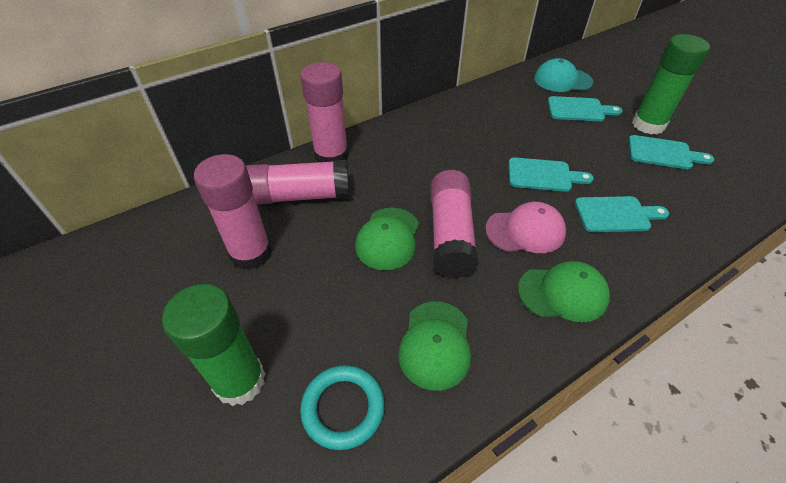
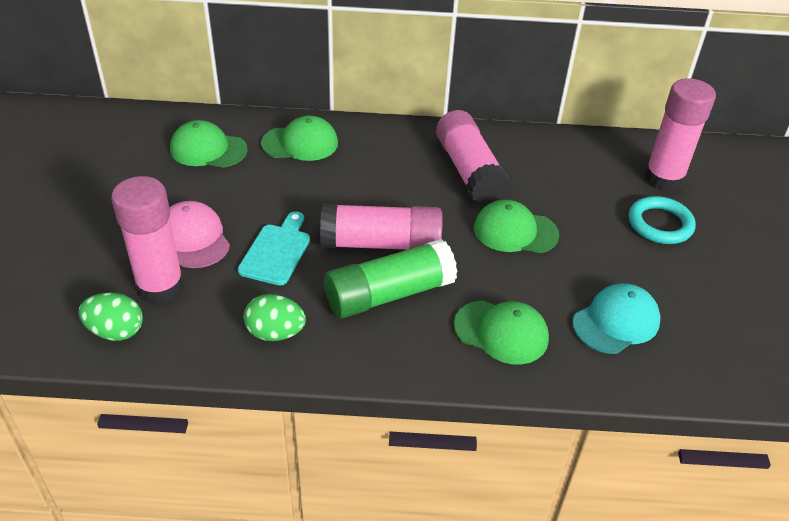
green cap: [355,208,419,270] [398,301,471,391] [518,261,610,322] = 3 -> [170,120,248,168] [261,116,338,161] [454,300,549,365] [474,199,559,253] = 4
green egg: none = 0 -> [78,292,143,341] [244,294,306,341] = 2
green glue stick: [162,284,265,406] [632,34,710,135] = 2 -> [324,239,458,318] = 1
turquoise cutting board: [508,157,593,192] [548,96,622,121] [575,196,669,232] [628,135,714,169] = 4 -> [238,211,310,286] = 1

